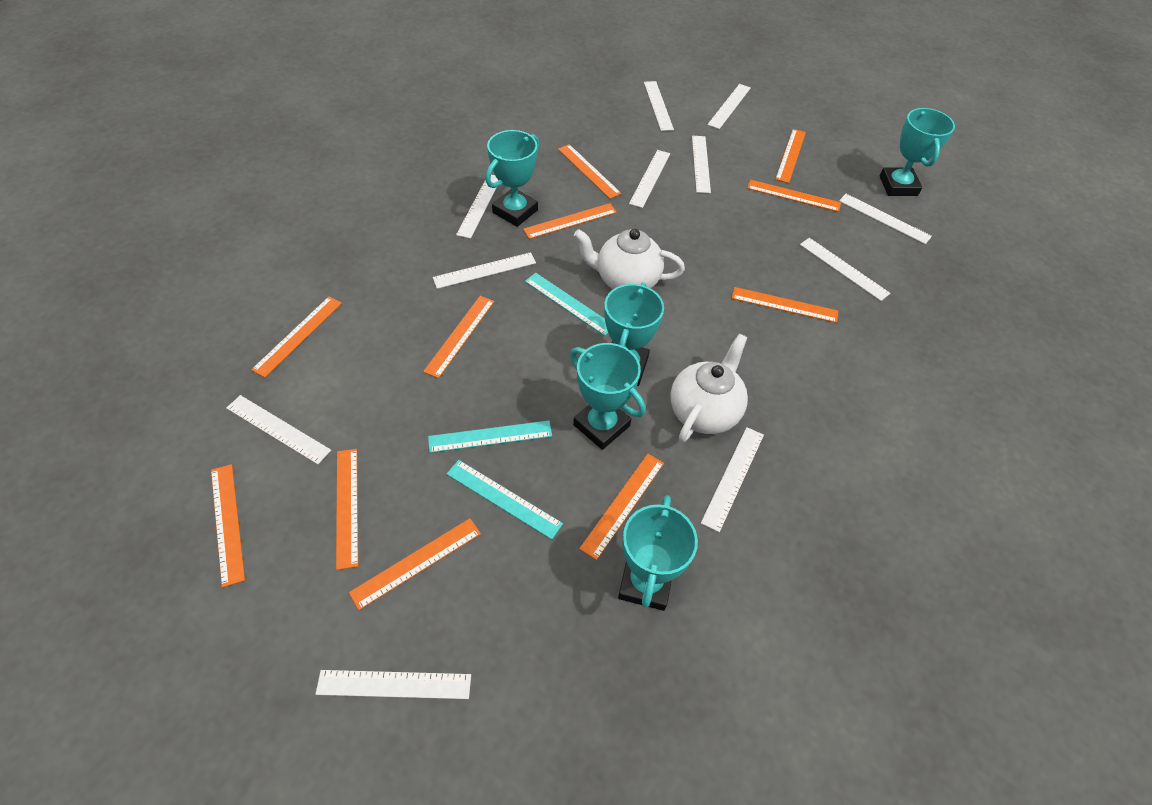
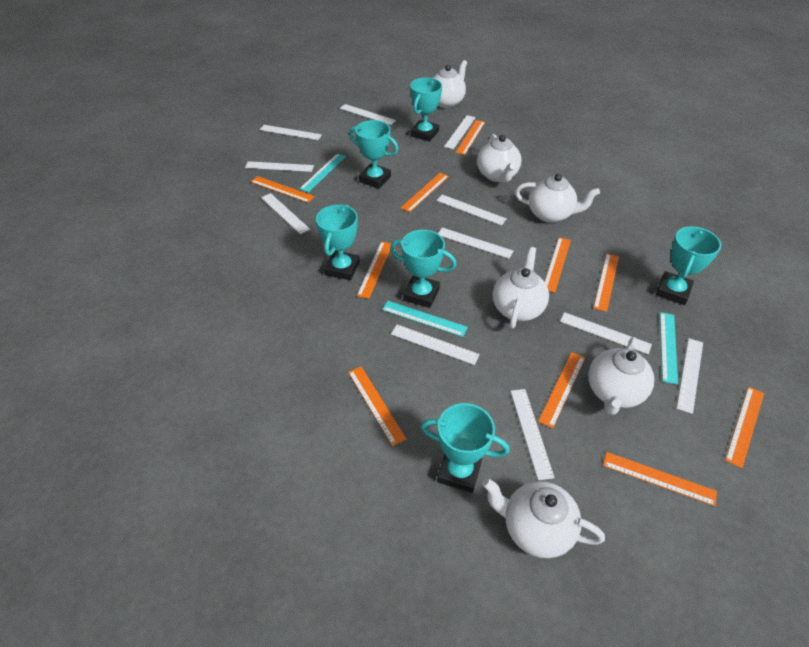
orange ruler: [211,464,245,588] [251,297,342,378] [336,449,358,570] [349,518,481,610] [423,296,494,378] [523,203,617,239] [558,144,622,199] [579,454,664,560] [732,287,838,323] [747,180,841,212] [775,129,806,183] = 11 -> [251,176,315,203] [348,366,406,446] [357,241,391,299] [401,173,449,212] [456,120,485,155] [538,352,585,428] [545,237,571,293] [594,254,619,312] [603,452,717,506] [725,387,764,468] = 10
turquoise trophy: [485,130,540,227] [570,343,646,450] [604,282,664,386] [618,495,698,611] [880,108,955,196] = 5 -> [316,205,360,280] [349,120,399,189] [390,230,456,308] [410,77,442,142] [421,403,510,493] [656,227,721,305] = 6
white teapot: [574,229,685,289] [670,334,748,442] = 2 -> [433,60,467,108] [477,134,522,182] [482,478,605,558] [493,247,549,329] [515,174,600,223] [588,337,654,415] = 6

